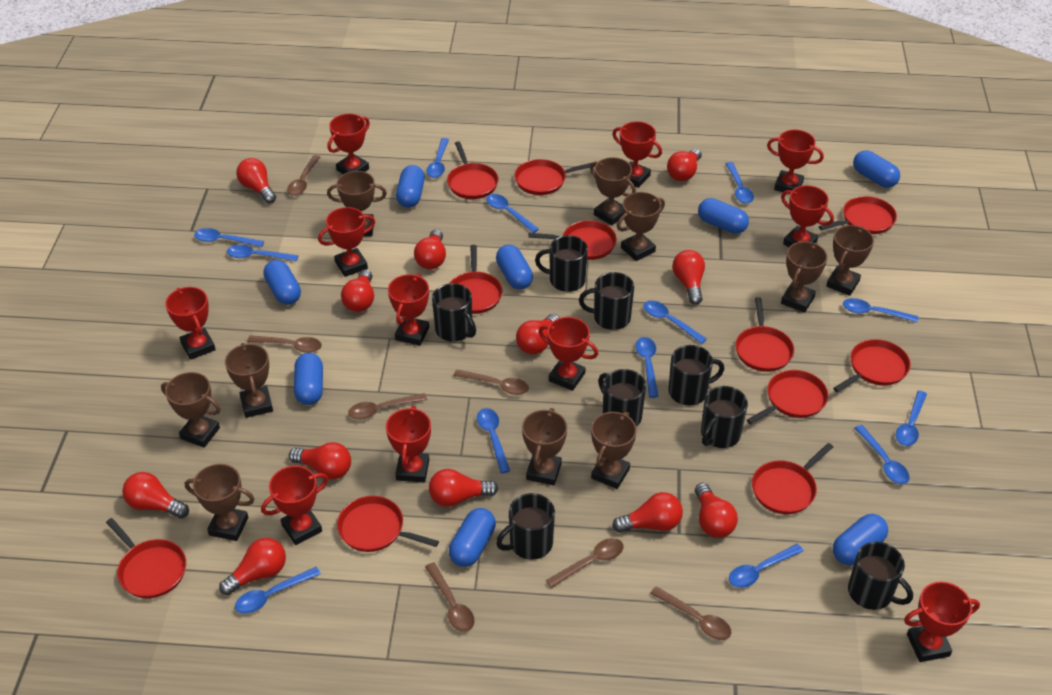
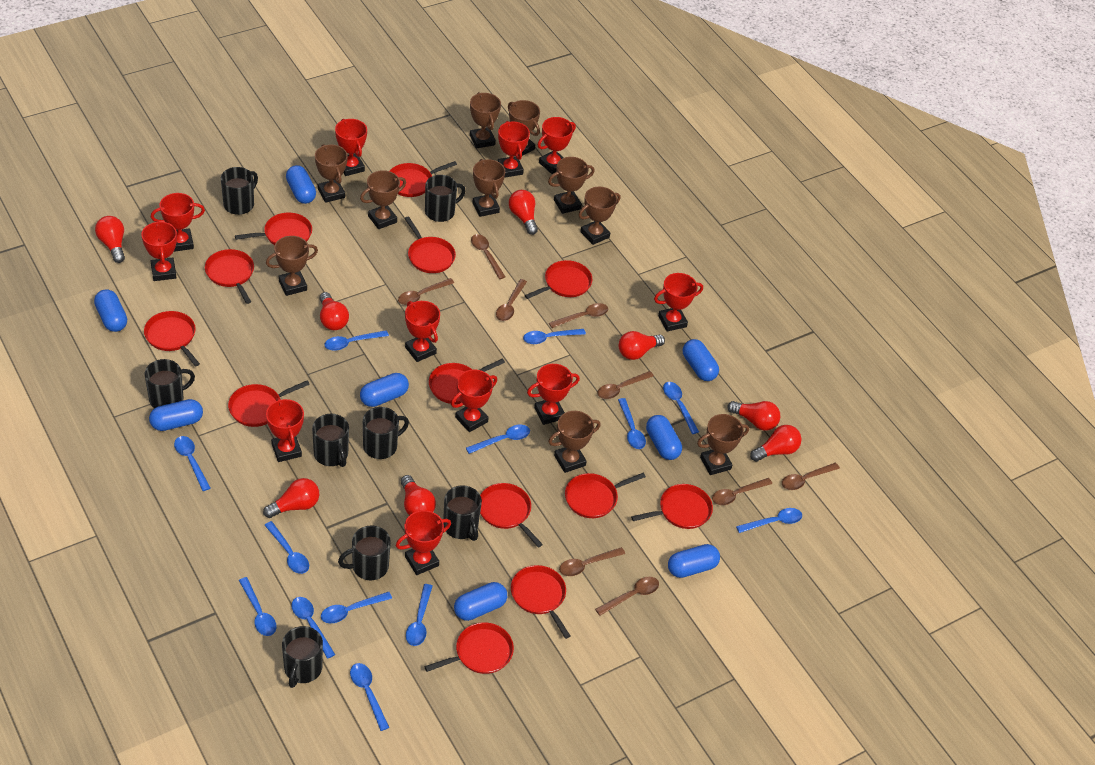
brown spoon: [247,335,322,353] [287,155,320,196] [348,393,427,419] [425,562,475,632] [453,369,529,395] [546,538,624,588] [650,586,731,640] = 7 -> [398,278,454,305] [471,234,505,279] [496,279,527,321] [549,303,608,328] [559,547,625,576] [595,577,659,616] [597,371,654,399] [712,478,772,505] [782,463,840,490] = 9
red light bulb: [122,472,189,519] [219,538,286,595] [236,158,276,204] [289,442,351,480] [341,270,374,312] [414,229,446,269] [429,469,498,507] [516,314,559,354] [612,492,683,533] [667,148,702,181] [672,250,705,305] [695,483,738,538] = 12 -> [95,216,125,263] [263,478,319,518] [320,292,349,330] [401,475,436,515] [509,190,538,235] [619,331,665,360] [728,401,780,431] [750,425,802,462] = 8
red pan: [106,518,186,598] [337,496,439,552] [447,141,499,199] [449,245,503,314] [514,159,595,195] [528,220,617,260] [735,297,794,372] [747,370,828,424] [752,443,833,514] [819,196,897,234] [833,339,911,392] = 11 -> [144,311,200,366] [205,249,254,304] [228,380,310,427] [235,213,312,245] [390,161,457,197] [404,216,456,273] [424,622,514,674] [429,358,505,404] [480,483,543,547] [511,565,570,639] [525,260,592,299] [565,473,646,518] [631,484,713,529] = 13

